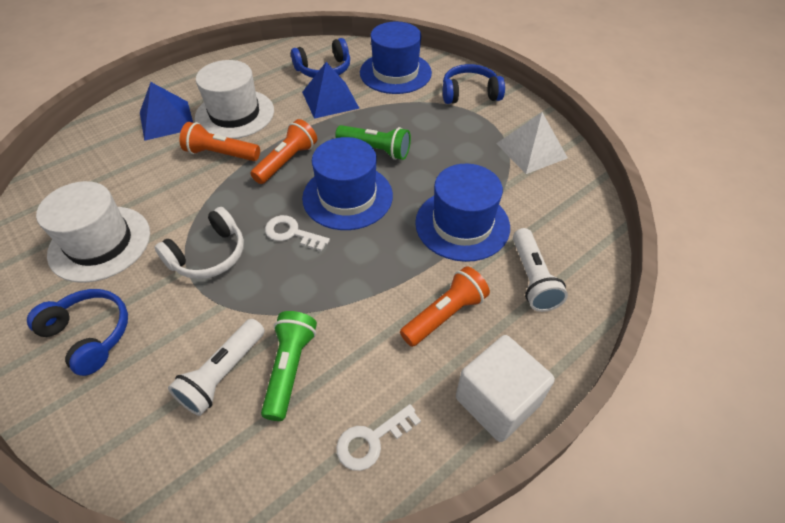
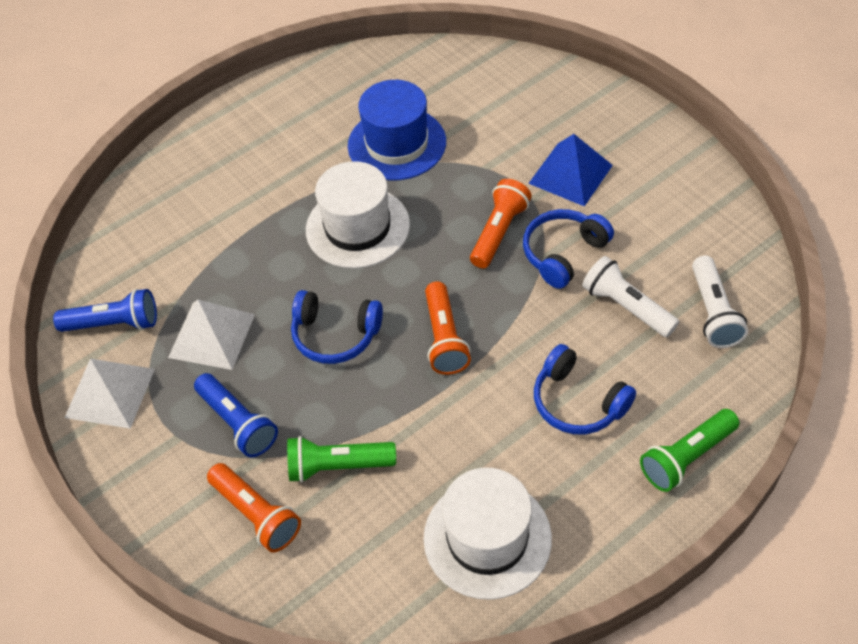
blue flashlight: none = 0 -> [53,289,157,332] [194,373,278,457] = 2
blue hat: [302,137,393,230] [360,22,432,94] [415,164,510,262] = 3 -> [348,80,446,181] = 1
blue pyramid: [140,82,193,141] [302,62,359,119] = 2 -> [528,134,613,207] = 1
white cube: [456,335,555,442] = 1 -> none = 0
white headphones: [155,207,244,279] = 1 -> none = 0
white key: [265,215,330,251] [336,404,421,471] = 2 -> none = 0
white pyramid: [496,112,568,174] = 1 -> [65,358,155,429] [168,300,255,370] = 2

